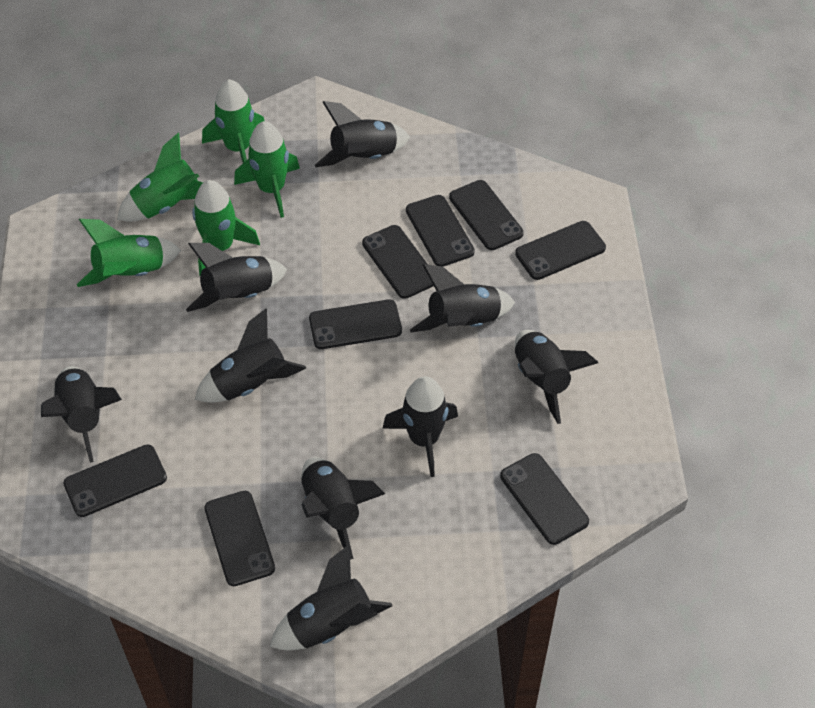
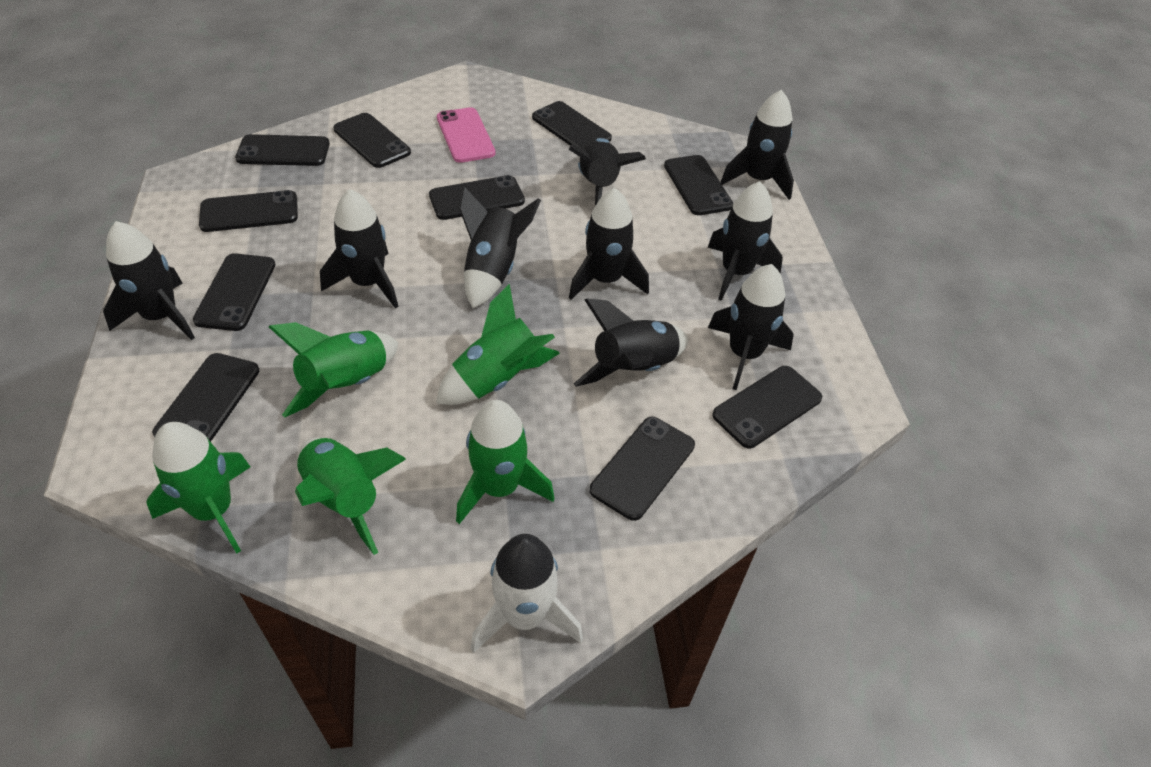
black phone: [63,444,167,517] [204,491,275,586] [309,299,402,349] [362,225,434,299] [406,195,475,267] [449,180,524,250] [500,453,589,545] [515,221,606,280] = 8 -> [152,353,259,442] [193,253,275,331] [199,190,298,232] [235,134,330,166] [333,113,411,168] [429,175,525,220] [532,101,612,148] [590,417,695,521] [664,155,733,215] [712,366,822,448] = 10
pink phone: none = 0 -> [437,107,496,163] = 1
white rocket: none = 0 -> [471,534,583,653] = 1

